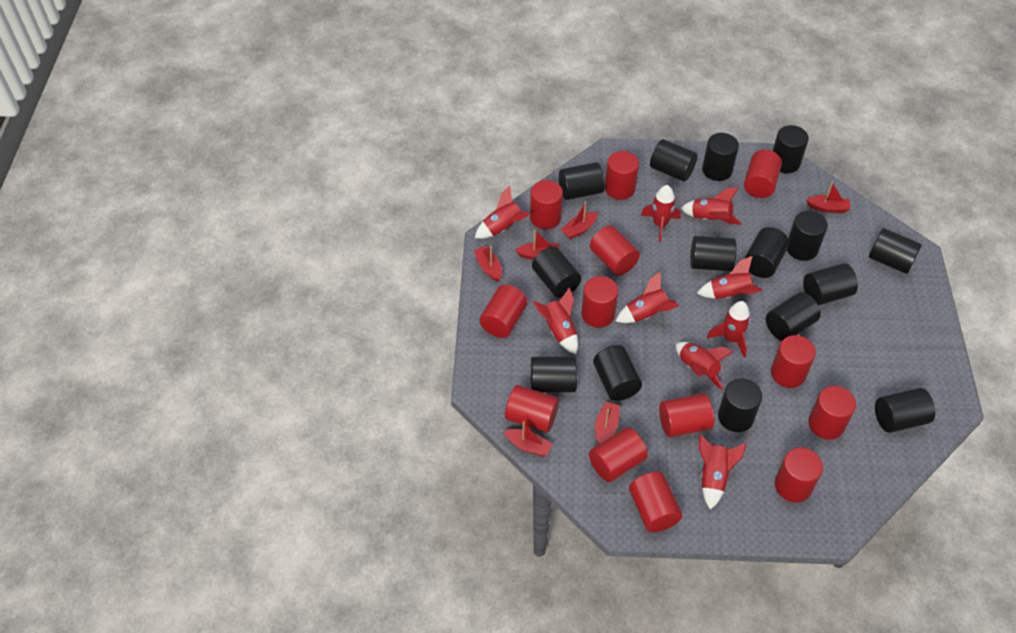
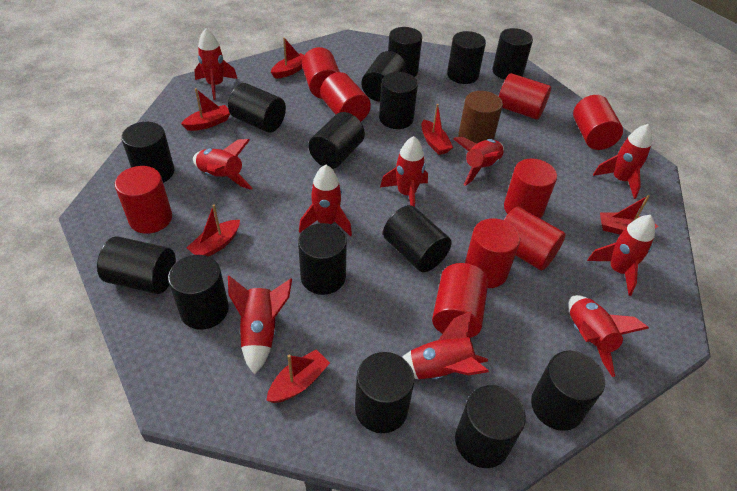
brown cylinder: none = 0 -> [458,91,503,143] = 1
red cylinder: [479,285,527,338] [505,385,559,432] [530,180,563,229] [581,276,618,328] [589,427,648,482] [590,225,640,276] [605,151,639,200] [629,472,682,532] [659,393,714,437] [744,150,782,198] [771,335,816,388] [775,447,823,502] [808,386,856,440] = 13 -> [115,166,172,234] [302,47,340,99] [320,72,371,122] [432,263,488,338] [465,218,520,288] [499,73,551,120] [504,158,557,219] [504,207,566,270] [573,95,623,150] = 9
red rocket: [475,185,531,239] [533,287,578,355] [616,271,679,323] [641,185,681,242] [676,342,734,391] [680,187,742,225] [697,256,762,299] [699,434,747,509] [707,301,750,358] = 9 -> [193,139,253,190] [194,28,237,100] [228,276,292,375] [299,165,352,236] [380,136,428,207] [402,311,489,379] [453,137,504,186] [569,295,649,377] [587,215,655,296] [593,124,652,199] = 10

